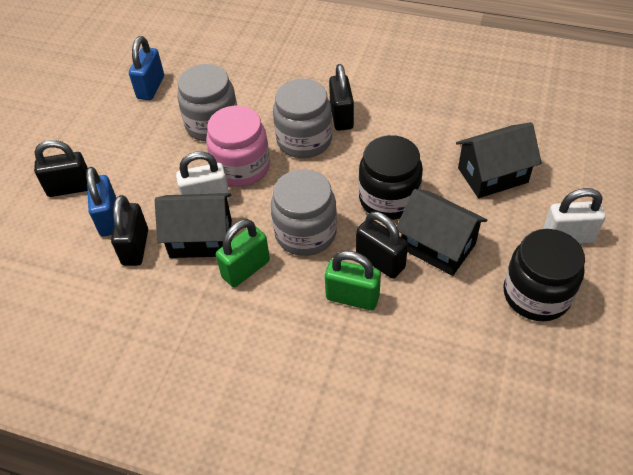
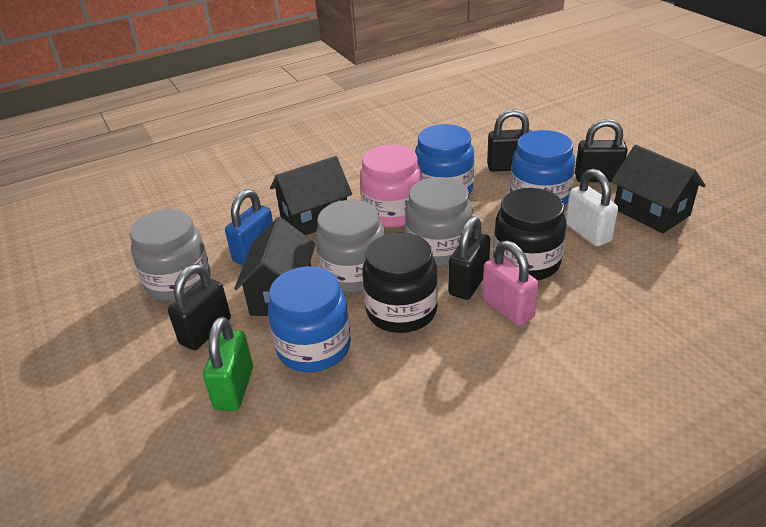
blue jar: none = 0 -> [268,266,351,372] [415,124,474,194] [510,130,575,206] = 3
blue padlock: [86,167,116,237] [129,36,164,100] = 2 -> [225,189,273,265] = 1
green padlock: [216,219,270,287] [325,251,381,310] = 2 -> [203,317,253,411] = 1
pink padlock: none = 0 -> [482,240,539,326] = 1
white padlock: [176,151,230,201] [543,188,606,244] = 2 -> [566,169,618,247] = 1

